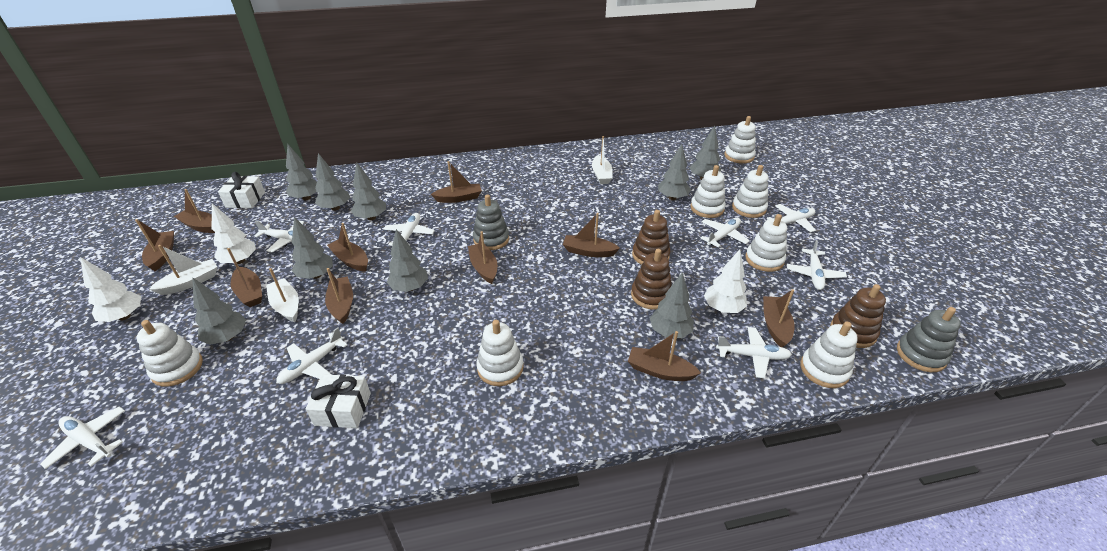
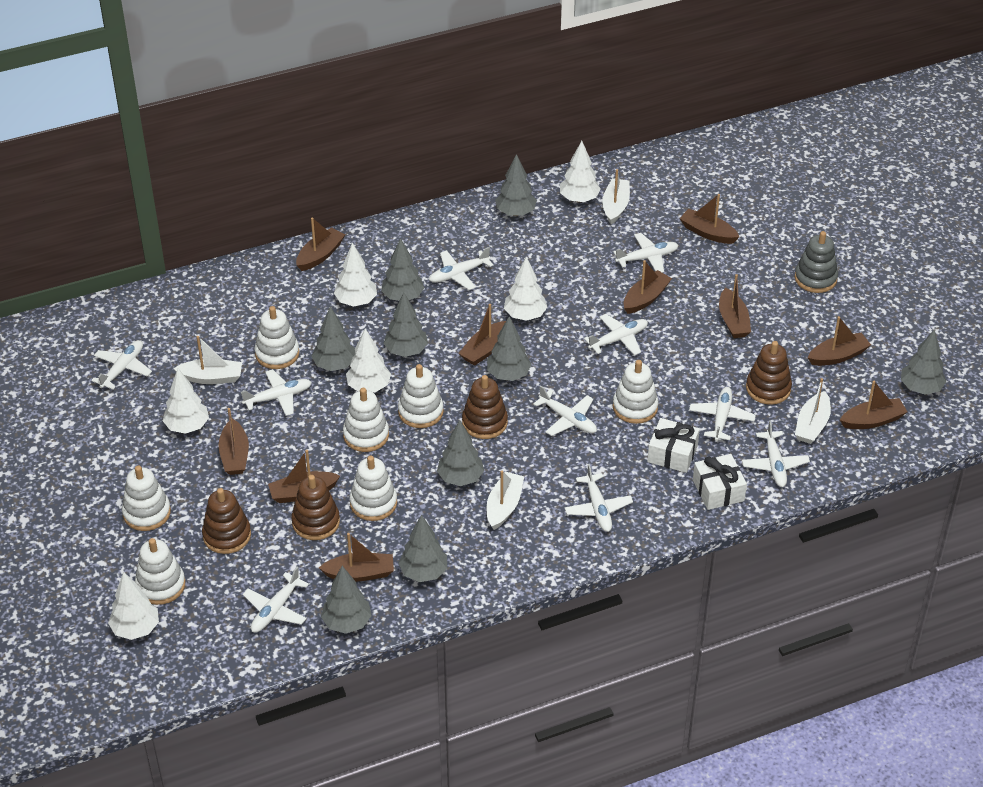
brown stacking toy: [631,249,672,310] [632,210,670,265] [830,284,886,348] = 3 -> [202,488,251,554] [291,475,340,540] [462,375,508,439] [746,341,792,405] = 4
grey stacking toy: [473,195,509,250] [897,307,961,372] = 2 -> [795,231,838,293] = 1
white boat: [149,245,217,295] [266,268,299,322] [592,136,612,184] = 3 -> [173,336,242,384] [487,470,524,530] [602,169,630,225] [795,378,831,444] = 4
white plane: [40,406,125,469] [254,221,304,253] [276,327,348,384] [383,213,435,246] [701,218,750,248] [716,327,792,378] [766,204,816,232] [787,240,847,290] = 8 -> [91,340,152,389] [241,369,312,416] [243,567,309,633] [429,247,493,290] [533,385,597,436] [564,464,633,532] [584,314,648,356] [613,233,679,273] [689,387,756,441] [742,421,810,487] = 10
white tree: [80,257,142,322] [212,203,256,264] [704,249,747,313] = 3 -> [108,572,159,640] [163,369,209,434] [334,243,377,306] [346,329,391,392] [504,257,547,321] [560,141,601,203] = 6

